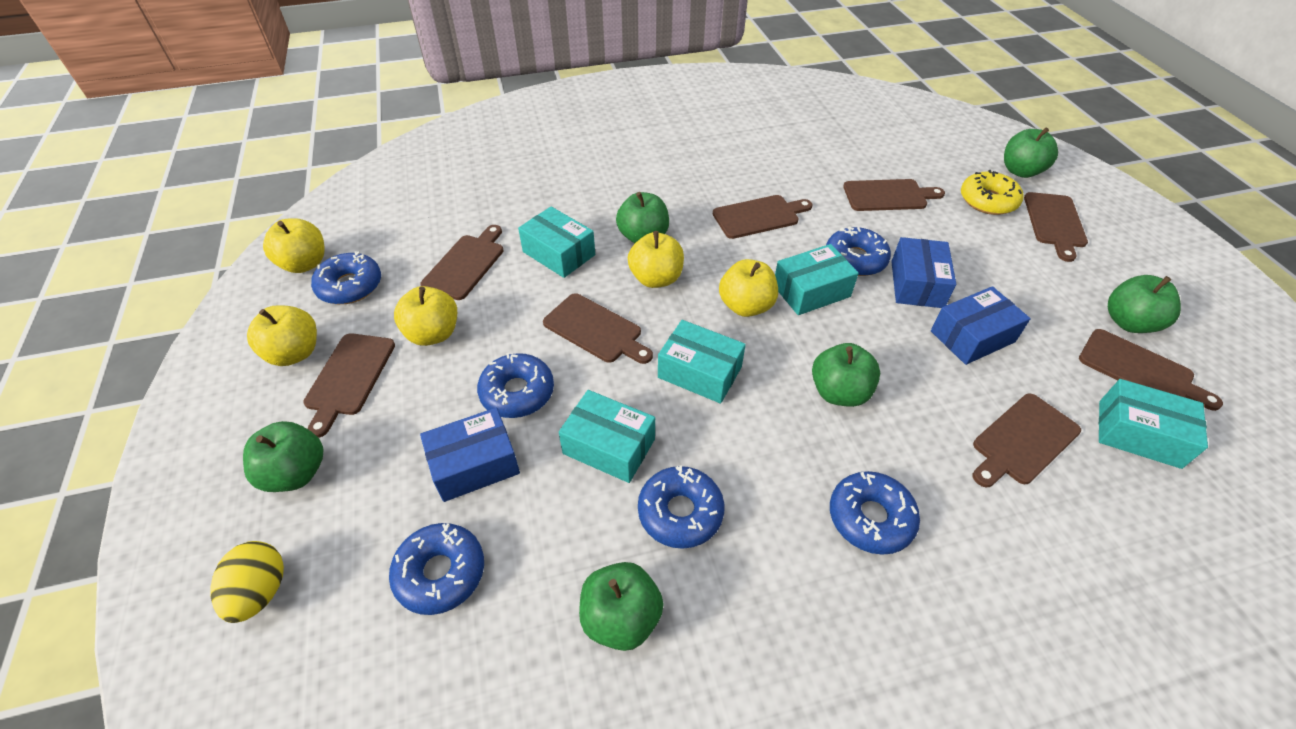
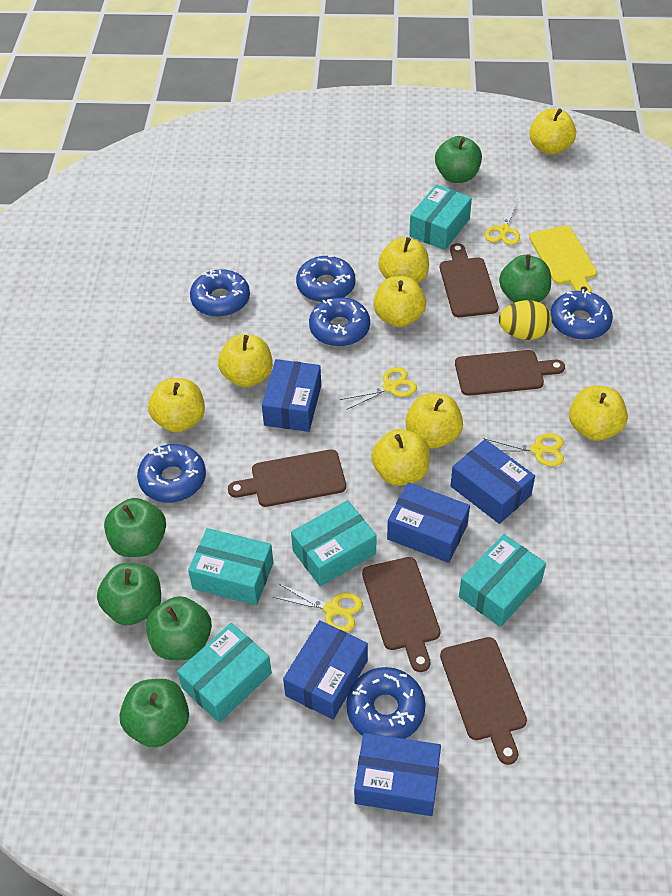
blue box: [420,407,520,502] [891,237,956,308] [931,286,1031,365] = 3 -> [262,359,321,432] [283,620,368,720] [354,733,441,816] [387,482,470,563] [451,439,535,524] = 5
brown cutting board: [303,333,395,438] [421,225,503,300] [543,293,653,364] [713,195,813,239] [843,179,945,211] [973,394,1081,487] [1024,192,1088,262] [1079,329,1223,411] = 8 -> [228,449,346,507] [362,557,440,672] [440,243,499,317] [440,637,527,765] [455,350,565,396] = 5
yellow apple: [247,305,317,366] [263,218,325,273] [394,286,457,346] [628,231,684,288] [719,259,778,317] = 5 -> [148,378,205,433] [218,334,273,387] [371,429,430,486] [373,276,426,327] [378,237,429,283] [405,393,463,448] [529,108,576,155] [569,385,628,441] = 8
yellow cutting board: none = 0 -> [529,226,597,293] = 1
yellow donut: [961,170,1024,215] = 1 -> none = 0
yellow scissors: none = 0 -> [273,584,363,632] [340,367,417,410] [483,433,564,466] [485,200,520,245] = 4

